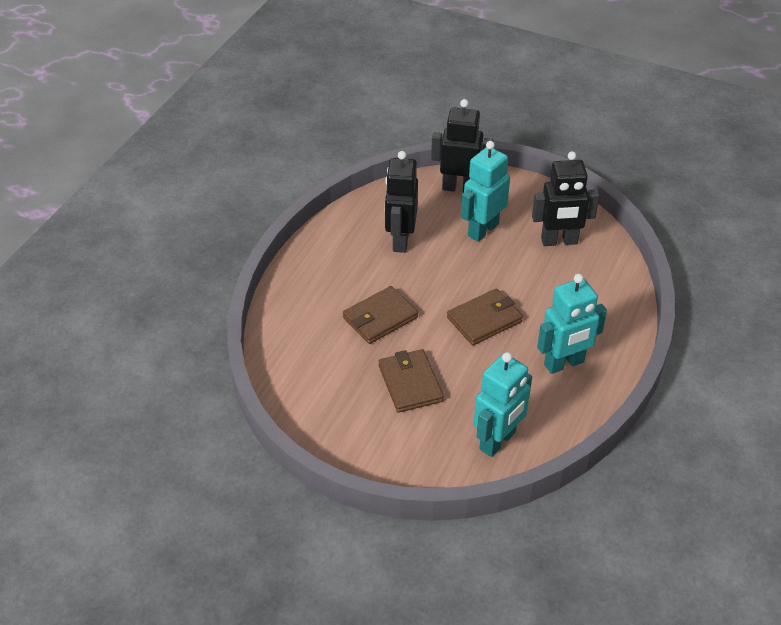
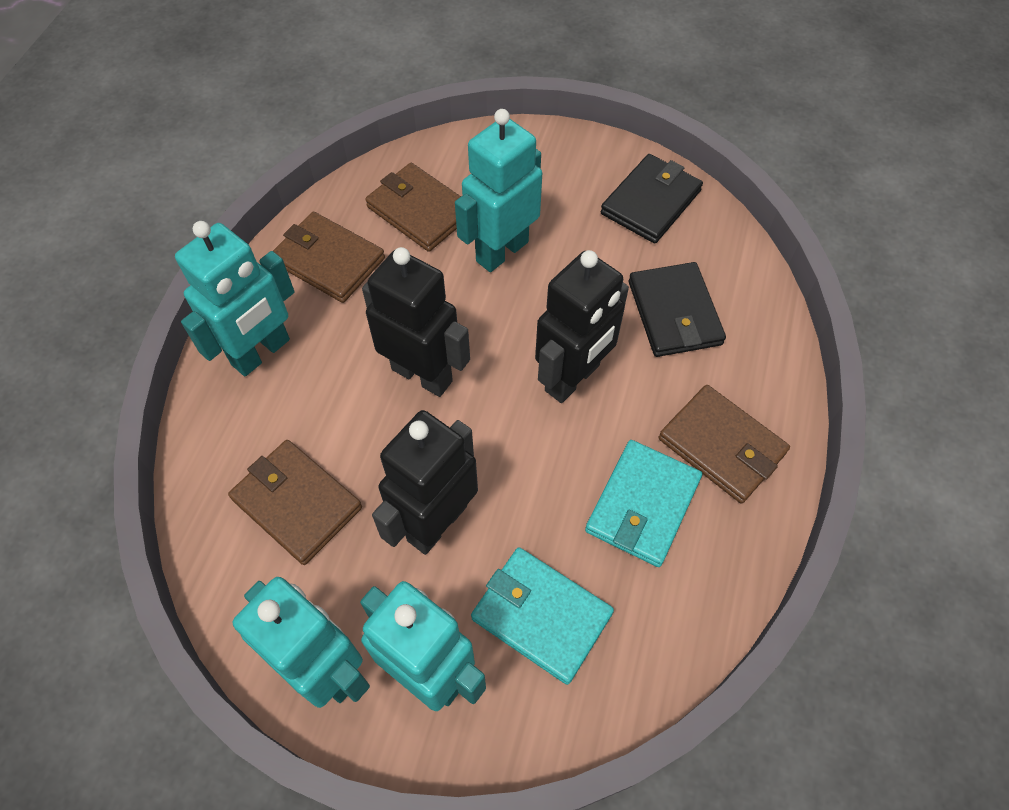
black wallet: none = 0 -> [601,154,703,244] [629,262,726,357] = 2
brown wallet: [343,286,418,344] [379,349,444,413] [447,288,523,345] = 3 -> [228,440,362,565] [273,212,385,303] [365,163,461,252] [659,385,790,503] = 4
turquoise robot: [461,141,510,242] [474,352,532,457] [537,274,607,374] = 3 -> [175,221,295,376] [233,577,370,708] [360,581,486,711] [455,109,542,272] = 4
turquoise wallet: none = 0 -> [471,547,614,685] [585,440,702,567] = 2

